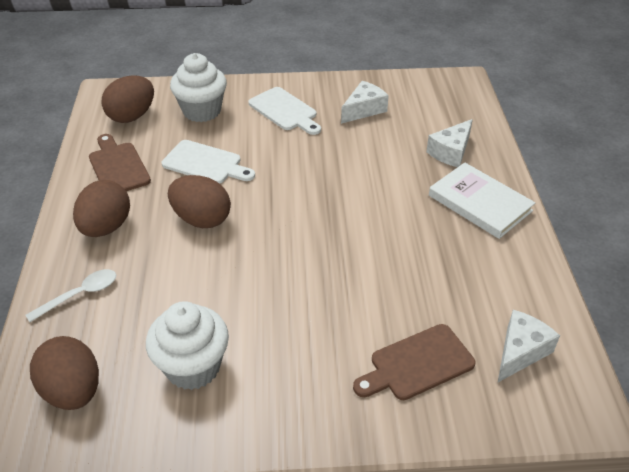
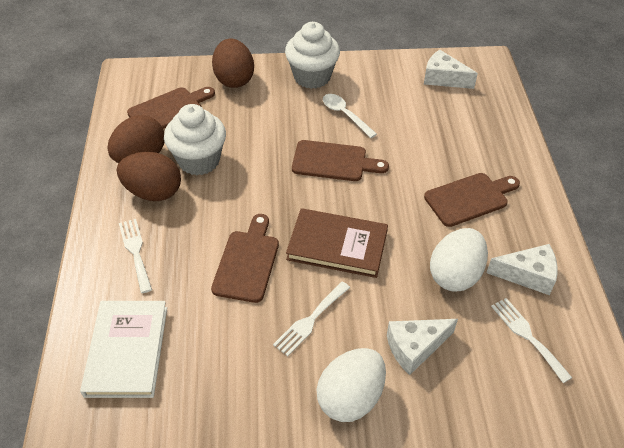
brown book: none = 0 -> [286,208,388,278] = 1
brown cutting board: [89,134,151,191] [353,324,475,400] = 2 -> [127,87,215,129] [211,214,279,303] [292,140,389,181] [424,173,520,227] = 4
brown egg: [30,336,99,410] [73,180,130,237] [101,76,154,123] [168,175,231,228] = 4 -> [108,115,164,163] [117,152,181,201] [212,39,254,88] = 3
white cutting board: [162,140,255,184] [248,87,321,135] = 2 -> none = 0
white egg: none = 0 -> [316,348,386,422] [430,228,488,292] = 2
white fork: none = 0 -> [119,219,152,293] [273,281,350,356] [491,298,572,383] = 3

